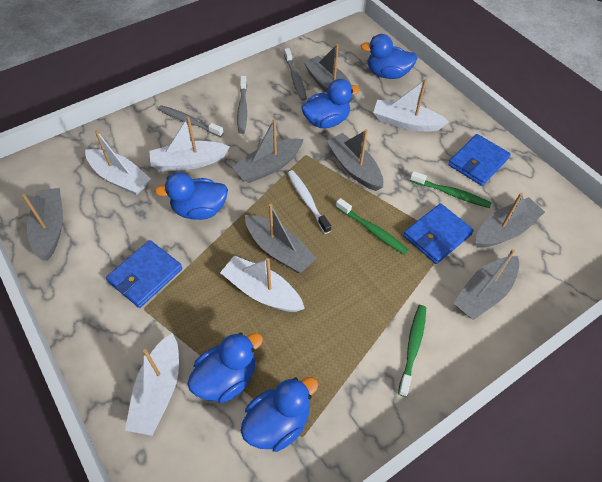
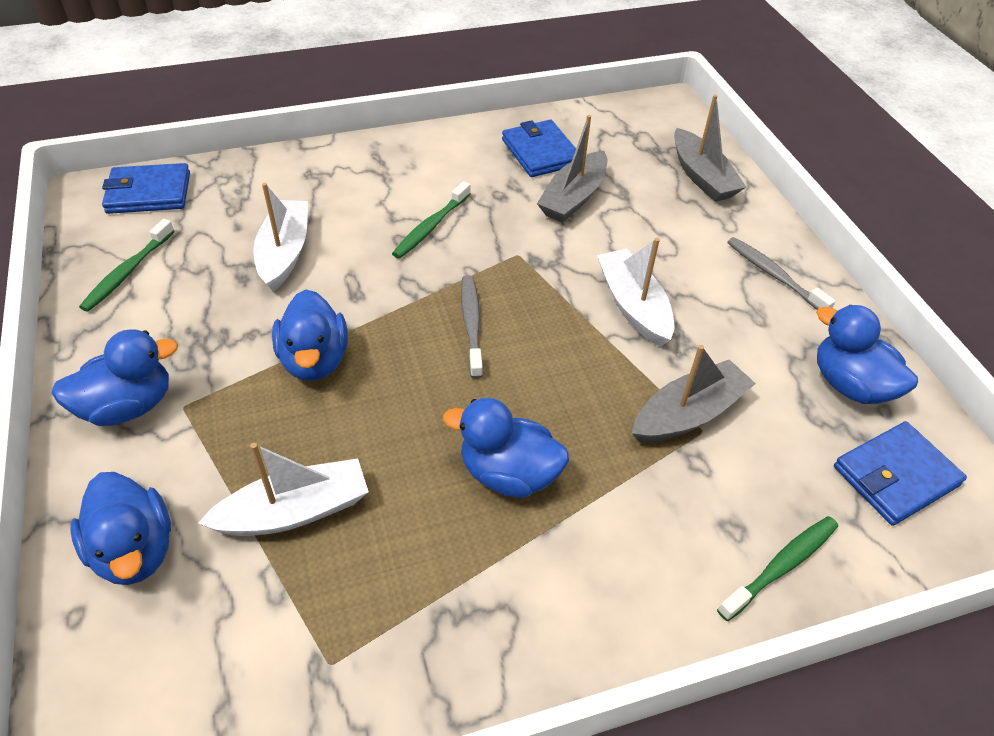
grey boat: [22,188,63,261] [232,118,304,183] [245,204,317,273] [304,44,354,103] [326,129,383,191] [453,249,519,320] [476,193,545,248] = 7 -> [537,115,607,223] [632,345,756,443] [674,94,746,202] = 3
grey toothbrush: [158,105,224,137] [237,76,247,134] [284,48,307,101] = 3 -> [461,275,483,379] [727,237,836,310] = 2
white boat: [85,130,151,195] [125,333,179,436] [149,116,230,171] [220,256,305,312] [373,79,449,131] = 5 -> [198,443,369,536] [254,183,308,291] [597,238,674,347] = 3
white toothbrush: [287,170,331,234] = 1 -> none = 0

